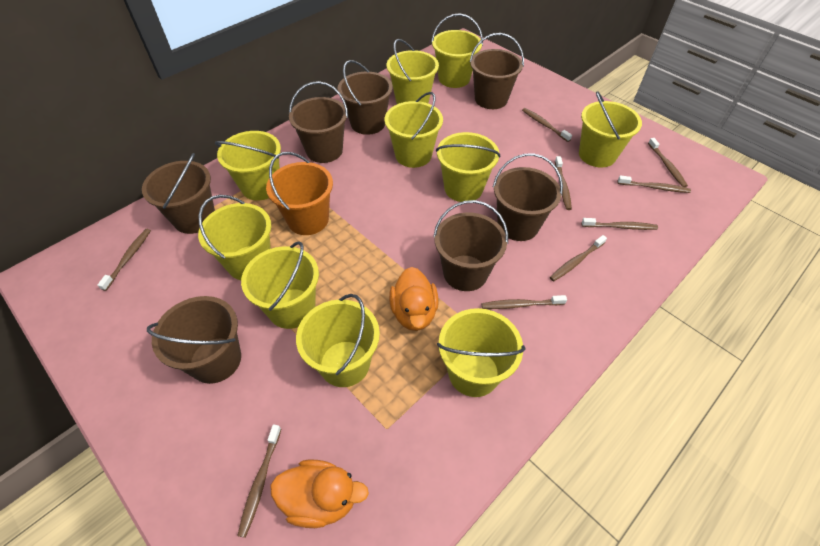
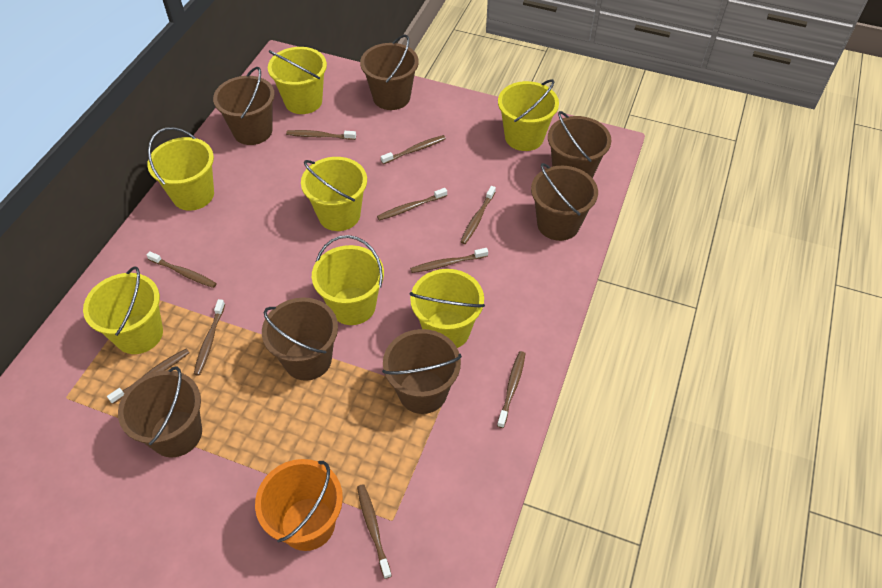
brown toothbrush: [97,229,151,291] [237,425,281,538] [482,295,567,309] [522,108,572,142] [550,235,607,281] [555,156,572,210] [581,218,658,230] [617,175,691,193] [648,138,688,187] = 9 -> [107,349,190,404] [147,251,217,288] [194,299,225,376] [286,130,356,140] [357,484,392,579] [377,188,447,221] [381,135,446,164] [410,248,488,273] [460,186,496,244] [497,351,526,428] = 10
orange duck: [270,459,369,528] [389,267,439,331] = 2 -> none = 0
yellow bucket: [198,195,271,280] [215,131,281,201] [241,241,319,329] [296,294,380,387] [385,92,443,168] [387,39,439,104] [431,13,483,88] [436,132,500,202] [437,308,525,397] [579,91,642,168] = 10 -> [83,266,163,354] [147,127,214,211] [268,47,327,114] [301,157,367,231] [312,235,384,325] [409,269,485,348] [498,79,559,151] = 7

